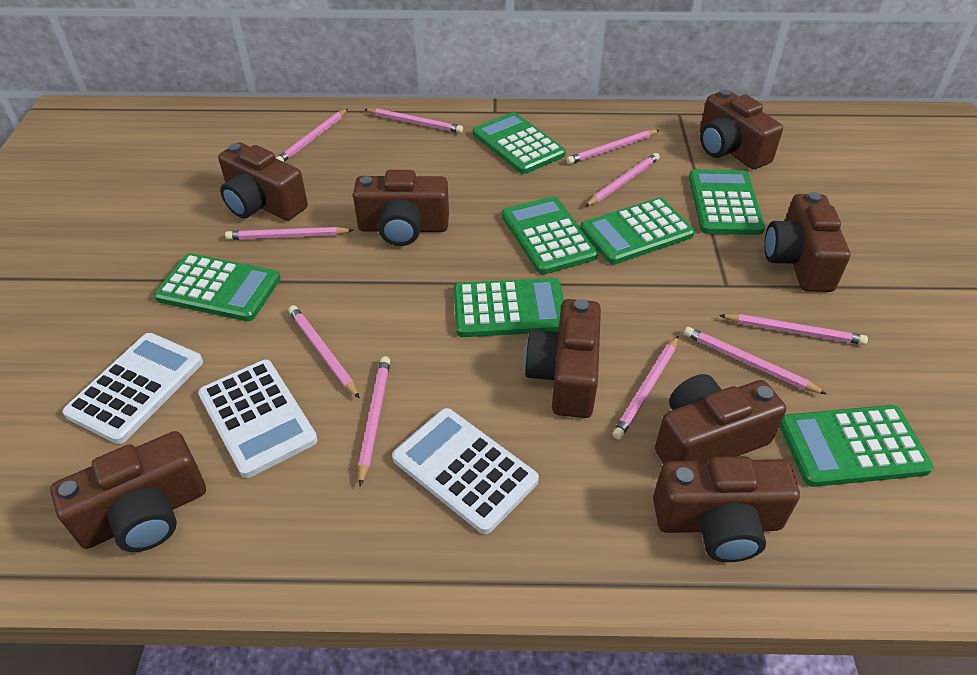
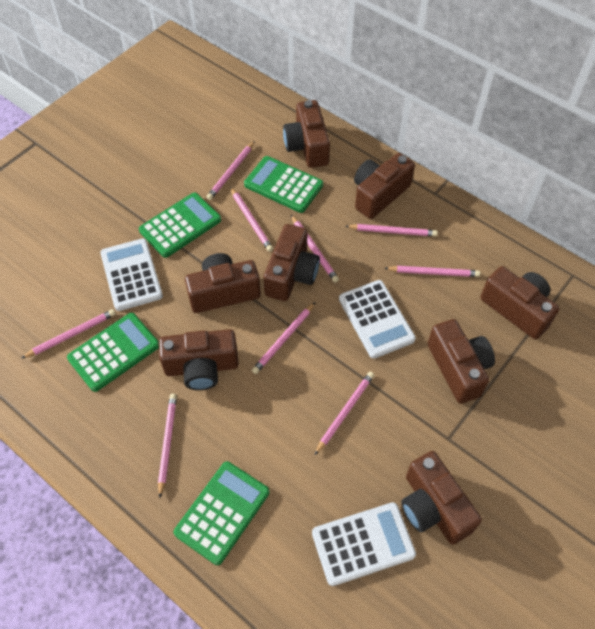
green calculator: [154,253,281,321] [454,278,564,337] [473,112,566,174] [502,196,598,275] [581,197,695,264] [689,169,765,235] [779,405,934,487] = 7 -> [67,313,159,392] [139,193,221,258] [174,462,270,565] [244,156,323,213] = 4
pink pencil: [225,227,354,240] [276,109,348,162] [288,305,360,399] [358,356,390,486] [364,108,463,133] [566,130,659,164] [585,153,660,207] [612,336,678,440] [684,327,826,394] [719,314,868,345] = 10 -> [22,309,116,358] [158,394,177,498] [207,141,255,200] [230,187,273,252] [252,302,315,374] [291,215,339,283] [315,372,374,455] [346,224,438,237] [384,266,480,277] = 9

